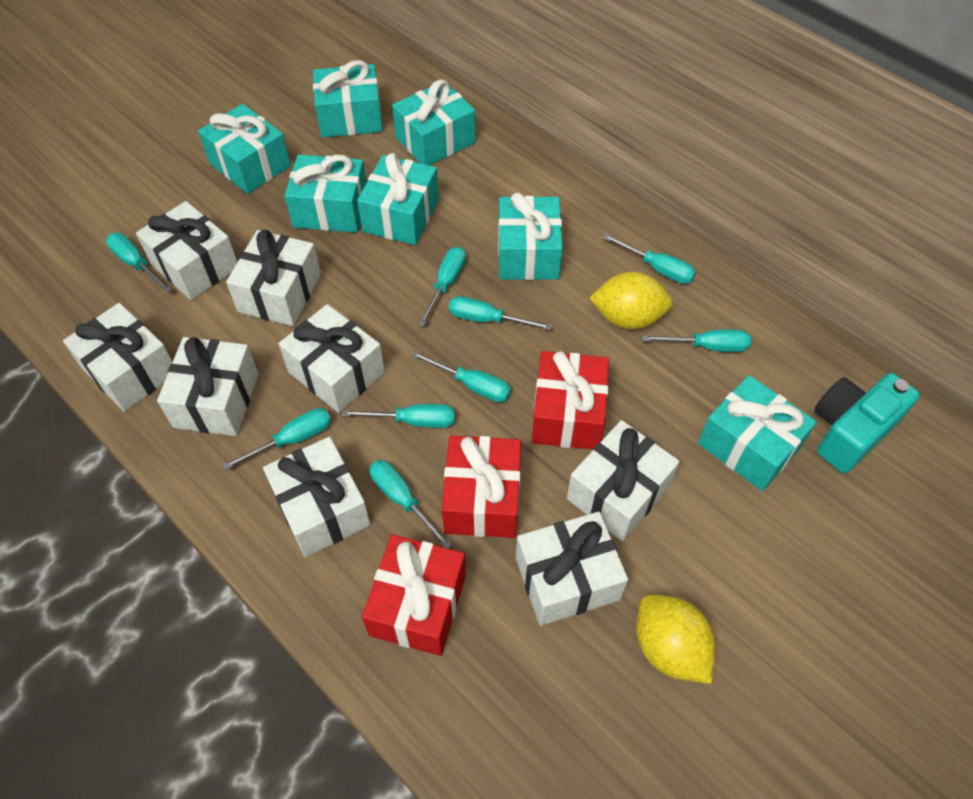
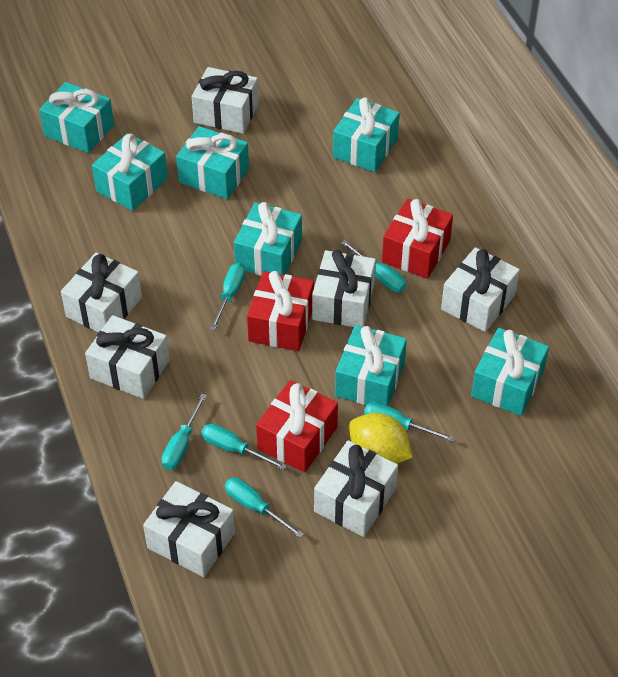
turquoise camera: [814,373,920,473] = 1 -> none = 0
turquoise screwdriver: [106,233,172,293] [222,408,331,471] [341,404,455,428] [370,460,452,549] [411,351,511,402] [418,247,466,326] [449,296,552,330] [603,234,696,284] [642,329,751,352] = 9 -> [161,393,207,470] [201,424,287,470] [210,263,246,330] [225,477,304,538] [341,240,406,292] [364,402,454,442] = 6
white gift: [63,303,173,412] [136,201,237,300] [157,337,259,436] [226,229,321,326] [263,437,371,557] [279,304,385,413] [516,512,628,626] [567,420,680,541] = 8 -> [61,253,142,332] [85,315,170,399] [143,481,235,577] [192,67,259,134] [312,250,376,327] [314,440,398,537] [441,247,520,332] = 7
yellow lemon: [589,272,673,329] [636,594,716,684] = 2 -> [349,413,413,464] = 1

